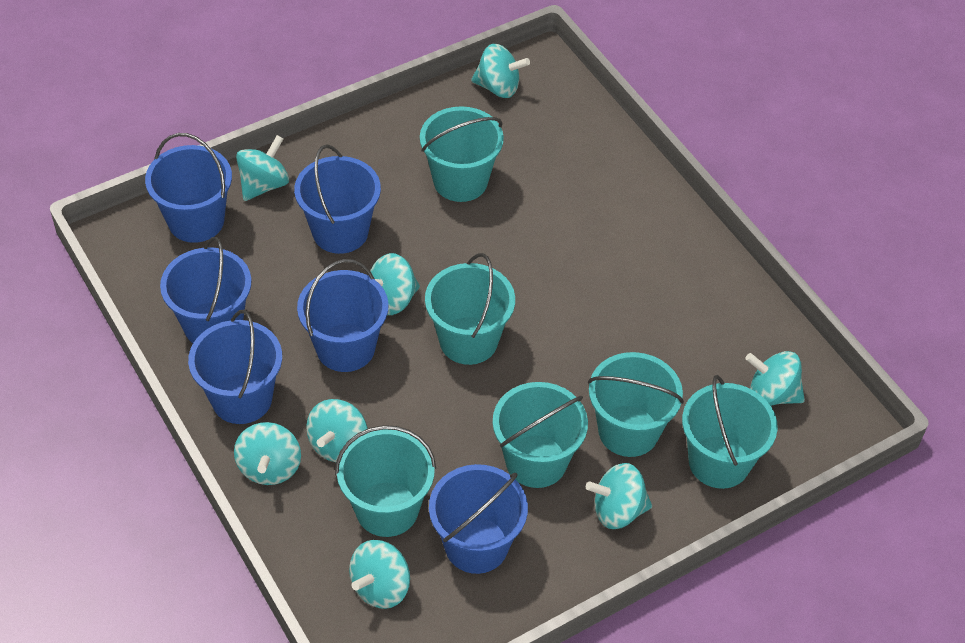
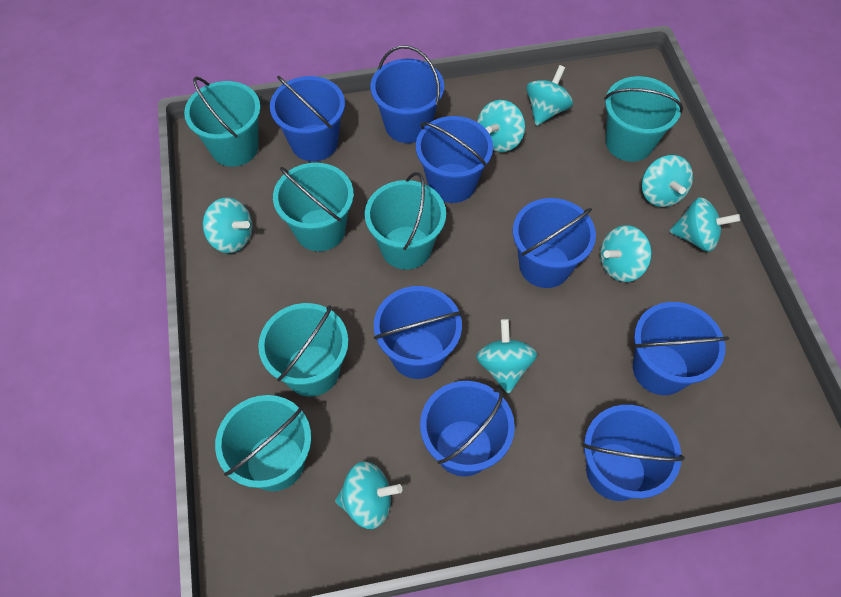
blue bucket: [145,133,232,243] [160,237,252,343] [188,310,282,424] [294,144,381,254] [297,259,388,372] [429,464,528,574] = 6 -> [270,76,345,161] [371,45,444,143] [374,286,462,379] [416,116,493,203] [420,381,515,477] [513,198,596,288] [582,405,685,501] [633,302,729,395] = 8

